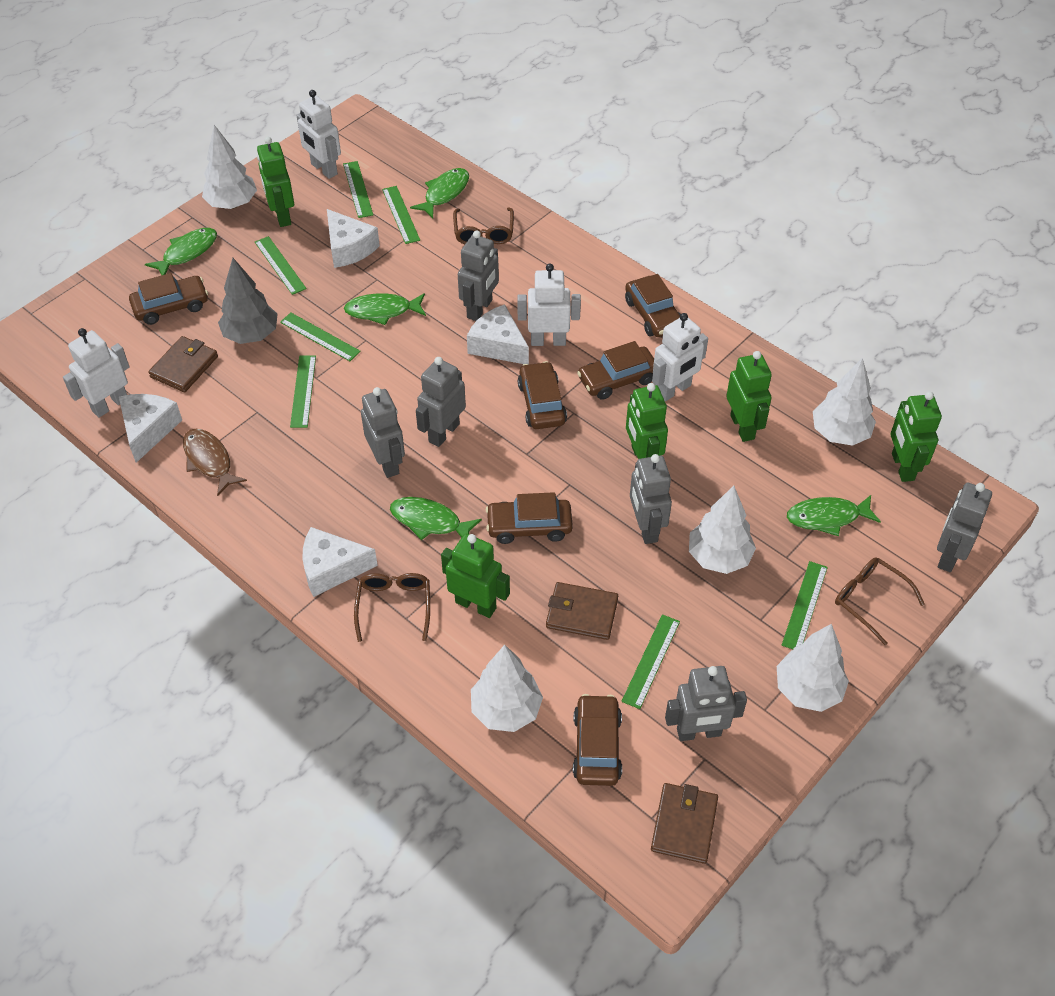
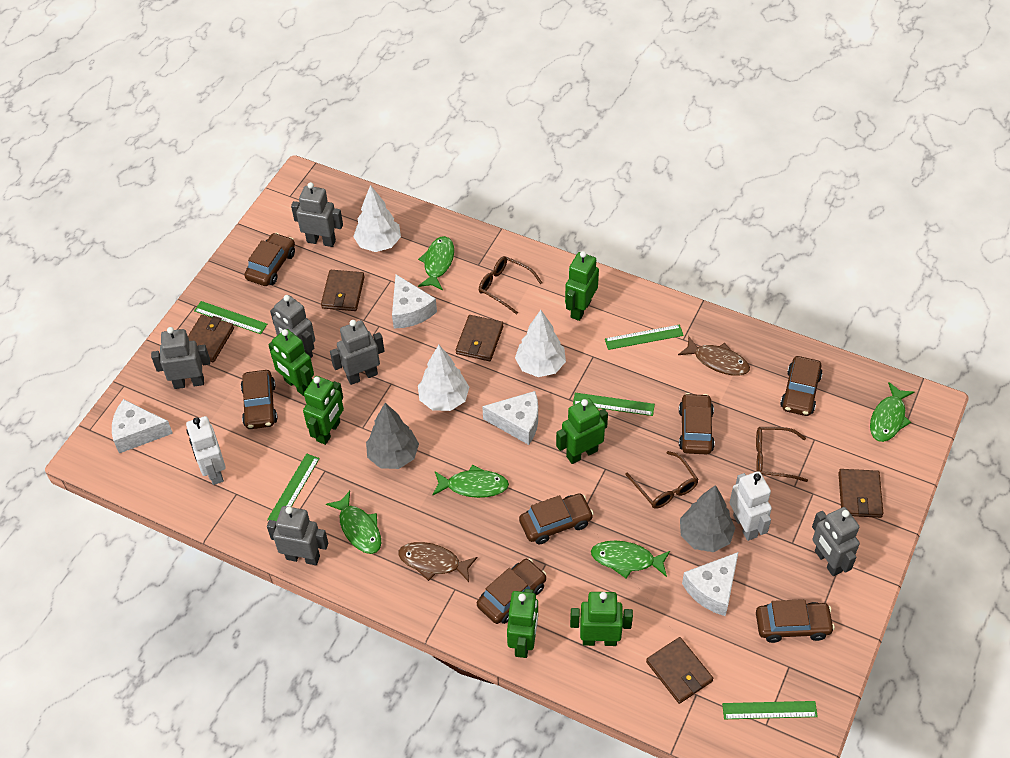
brown car: [129,273,208,325] [486,492,573,544] [518,361,567,429] [573,694,622,786] [577,341,654,400] [625,274,681,337] = 6 -> [241,370,278,429] [244,233,295,286] [477,559,547,624] [519,493,594,544] [679,393,715,454] [756,599,835,643] [780,356,823,416] = 7
brown fish: [183,429,247,496] = 1 -> [398,542,477,582] [678,336,750,376] = 2
brown wallet: [148,336,218,392] [546,582,618,640] [651,783,718,864] = 3 -> [188,315,234,362] [321,270,365,311] [456,315,504,361] [646,637,713,704] [838,469,883,518] = 5
green robot: [257,137,294,227] [441,534,510,618] [626,383,668,459] [726,351,772,442] [891,391,942,482] = 5 -> [268,329,314,396] [303,376,344,445] [507,589,538,658] [556,398,608,464] [565,251,599,321] [570,592,633,646] = 6
green ruler: [255,236,307,295] [280,313,361,361] [290,355,316,428] [343,161,373,218] [382,186,420,244] [621,614,680,709] [782,561,828,649] = 7 -> [194,301,267,334] [267,453,320,521] [573,393,655,416] [605,325,684,350] [722,701,818,719] = 5
grey tree: [218,258,278,344] = 1 -> [366,403,419,469] [680,485,735,552] = 2
white robot: [63,328,130,418] [296,90,341,179] [517,264,581,346] [652,313,708,402] = 4 -> [186,416,226,485] [729,471,772,541] = 2
white tree: [202,125,257,209] [471,645,543,732] [689,486,756,574] [777,624,849,712] [813,358,876,446] = 5 -> [353,185,401,252] [418,345,469,411] [515,310,566,377] = 3

